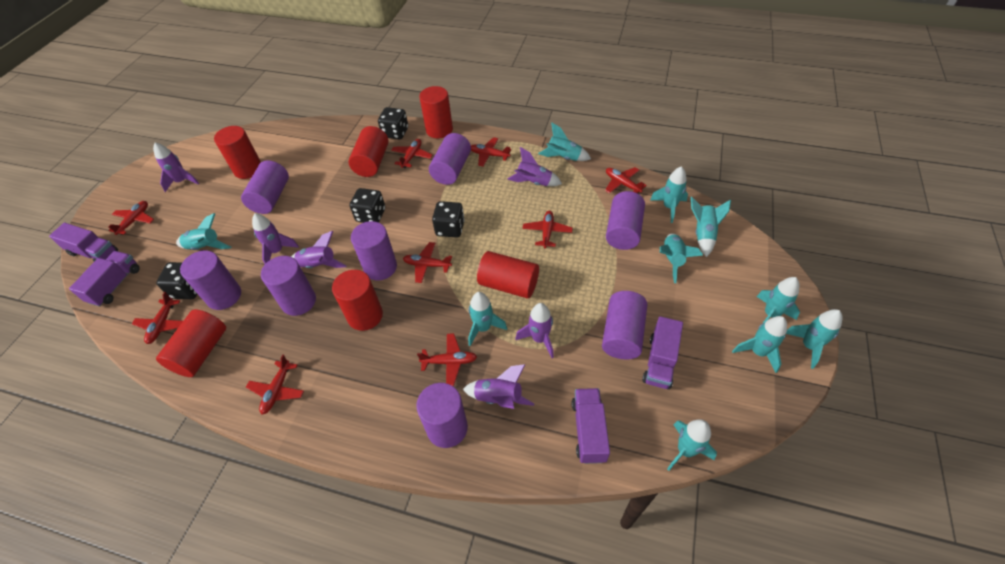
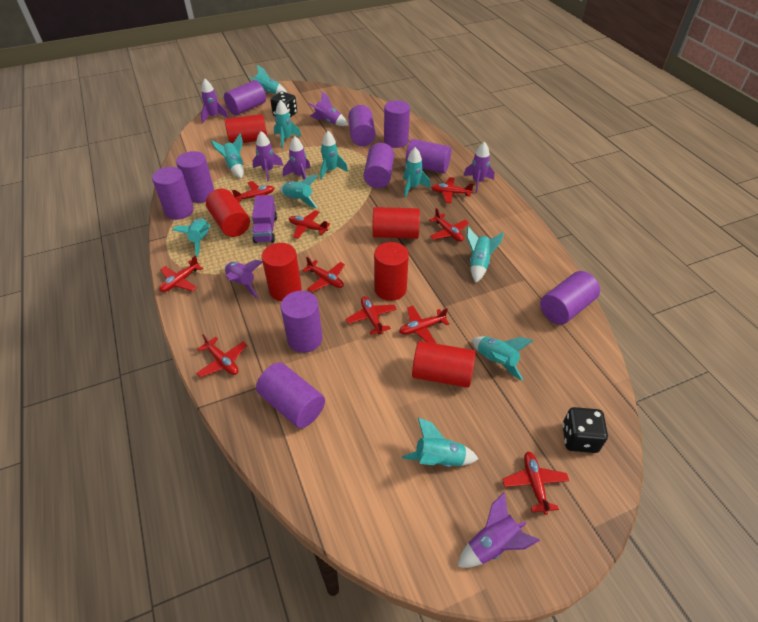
black dice: [156,262,197,299] [350,188,385,223] [378,107,408,139] [432,201,465,238] = 4 -> [270,91,297,117] [562,407,608,453] = 2
purple cylinder: [180,251,241,310] [241,160,289,214] [261,256,316,316] [351,221,397,280] [416,383,468,448] [429,133,471,185] [602,291,647,360] [606,191,645,250] = 8 -> [152,167,194,220] [176,151,214,203] [224,80,266,115] [256,362,325,428] [281,291,323,353] [348,105,376,146] [364,143,394,188] [384,100,410,148] [406,139,451,173] [540,271,600,325] = 10
purple rocket: [153,143,199,192] [252,213,299,264] [291,231,347,268] [463,364,534,409] [507,147,562,186] [515,303,554,358] = 6 -> [201,79,229,124] [225,260,263,298] [253,131,283,182] [283,136,311,180] [309,92,348,126] [457,492,540,568] [463,142,494,193] = 7
purple truck: [49,223,118,261] [69,251,140,307] [572,388,610,464] [642,316,683,390] = 4 -> [252,195,277,243] = 1
red plane: [108,201,154,235] [132,292,183,344] [246,355,304,414] [391,139,433,168] [403,242,452,283] [417,333,477,386] [471,137,511,167] [523,211,573,248] [605,167,647,193] = 9 -> [159,255,203,292] [196,334,247,378] [232,181,274,203] [289,211,330,239] [302,257,345,292] [346,296,397,335] [399,306,449,344] [430,208,469,242] [431,177,474,203] [502,452,569,515] = 10

